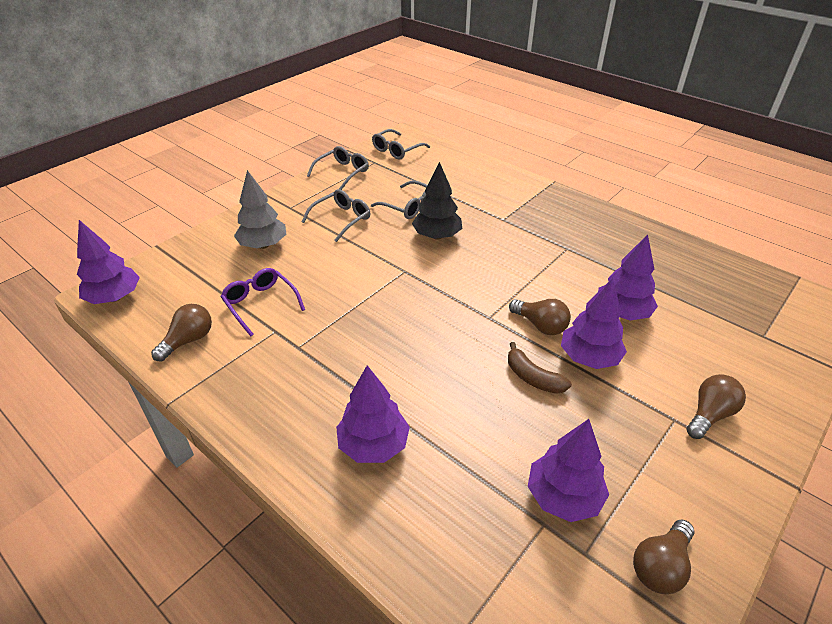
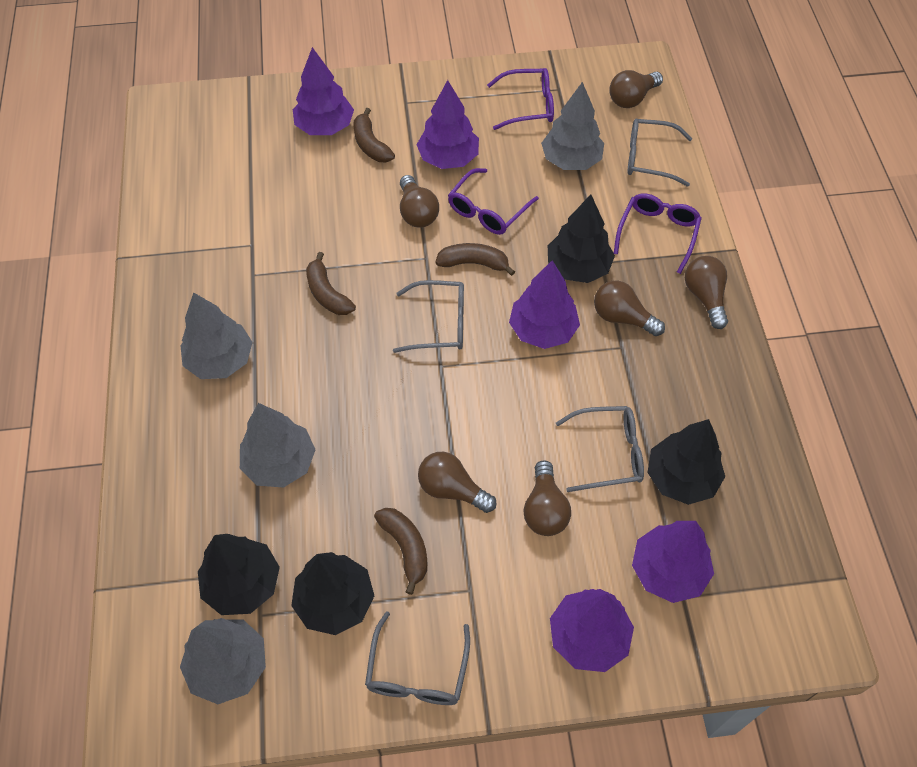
black tree: [412,162,462,240] = 1 -> [198,534,280,615] [291,552,374,635] [548,194,615,283] [647,419,725,505] = 4
brown banana: [508,342,572,394] = 1 -> [306,252,356,315] [353,108,395,162] [374,508,427,595] [436,243,515,276] = 4
brown light bulb: [151,304,212,361] [509,299,571,335] [633,519,695,594] [686,374,746,439] = 4 -> [400,175,439,227] [418,452,497,513] [523,460,571,536] [594,281,665,336] [609,70,663,108] [685,256,728,329] = 6
grey tree: [234,170,286,249] = 1 -> [180,292,253,379] [180,618,266,704] [240,403,316,488] [541,82,604,170] = 4
purple glasses: [220,268,305,336] = 1 -> [448,168,539,235] [487,68,554,130] [614,194,702,274] = 3

